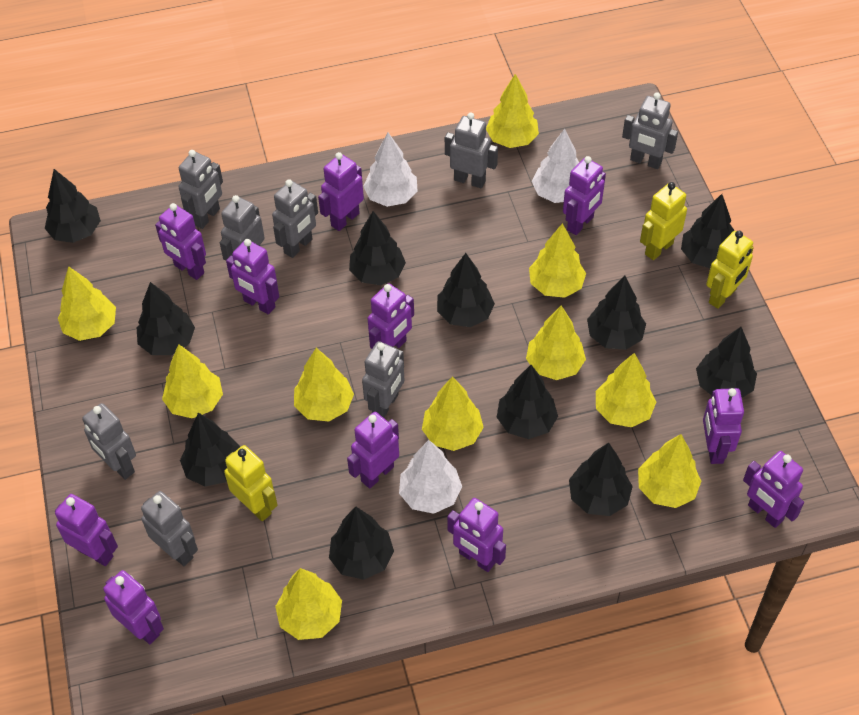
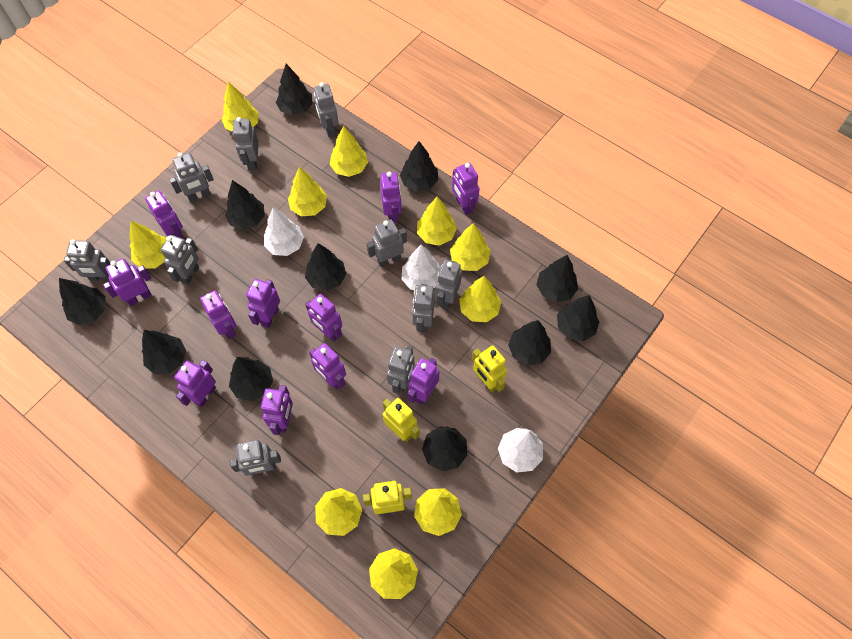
grey robot: [82,403,136,480] [141,491,198,566] [179,150,223,229] [220,195,265,260] [272,179,318,258] [362,341,405,418] [445,112,498,188] [622,92,678,169] = 8 -> [64,239,110,282] [161,235,199,285] [169,152,214,202] [230,440,281,476] [233,117,259,171] [314,82,339,137] [367,219,407,267] [387,346,415,394] [413,284,435,333] [436,260,462,309] = 10

